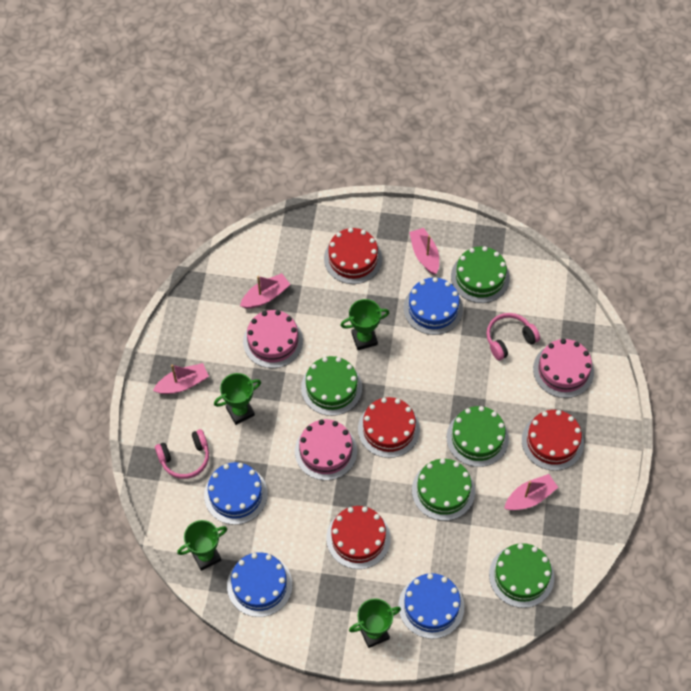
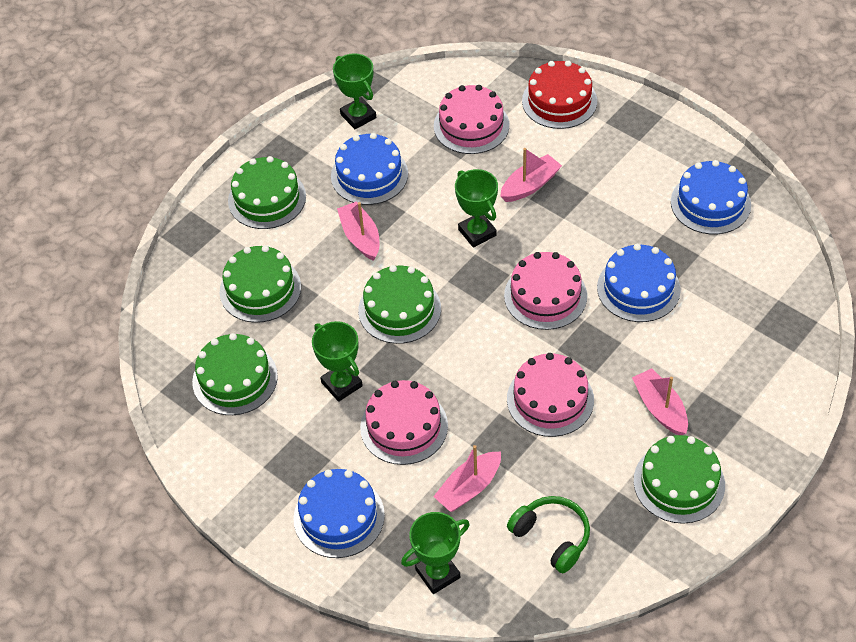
green headphones: none = 0 -> [507,496,590,573] = 1
pink cake: [243,310,303,368] [295,419,357,480] [533,339,594,398] = 3 -> [360,380,448,465] [434,85,509,154] [504,252,587,330] [507,353,594,437] = 4
pink headphones: [155,429,209,479] [486,313,540,360] = 2 -> none = 0
red cake: [324,228,382,284] [326,506,391,569] [358,397,420,458] [522,410,584,471] = 4 -> [522,61,597,129] = 1

